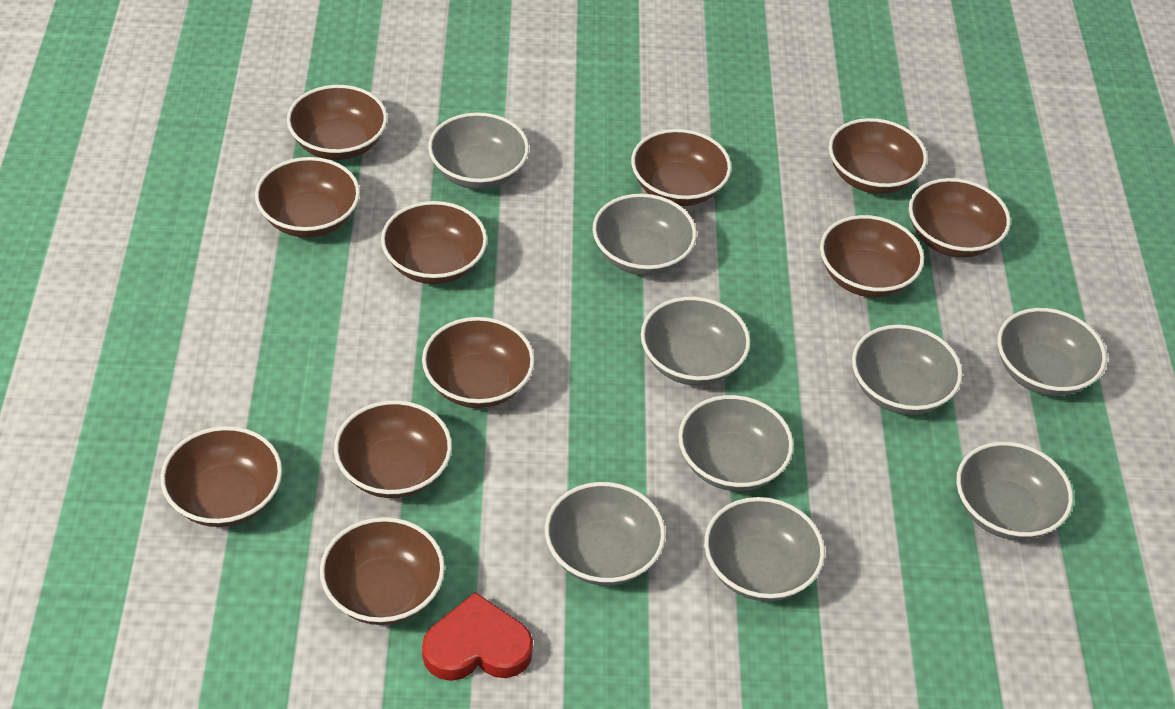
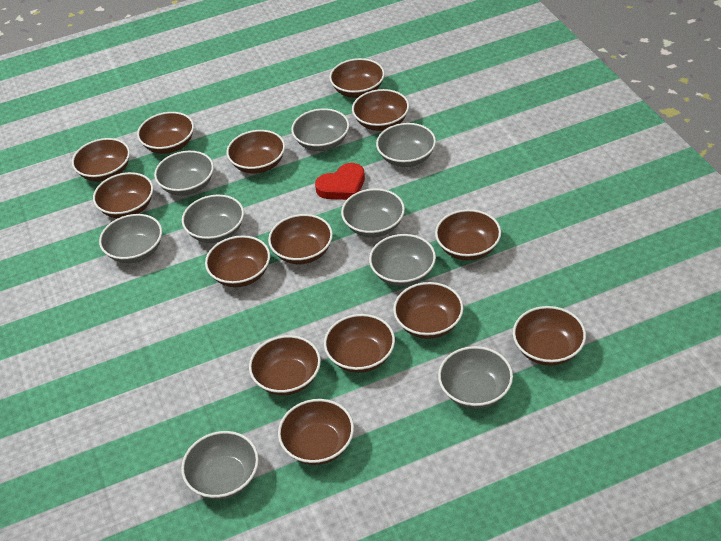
brown bowl: [161,426,282,527] [255,157,360,238] [287,85,387,160] [320,517,445,625] [334,400,452,498] [381,201,487,284] [422,317,535,408] [631,129,731,206] [820,215,924,297] [829,118,927,194] [909,178,1011,258] = 11 -> [72,138,130,182] [93,172,153,218] [137,112,194,154] [205,235,270,287] [226,130,285,174] [249,335,321,395] [268,214,333,264] [278,399,354,465] [324,314,395,373] [329,58,385,98] [352,89,409,131] [393,282,464,339] [435,209,501,260] [513,306,586,366] = 14

